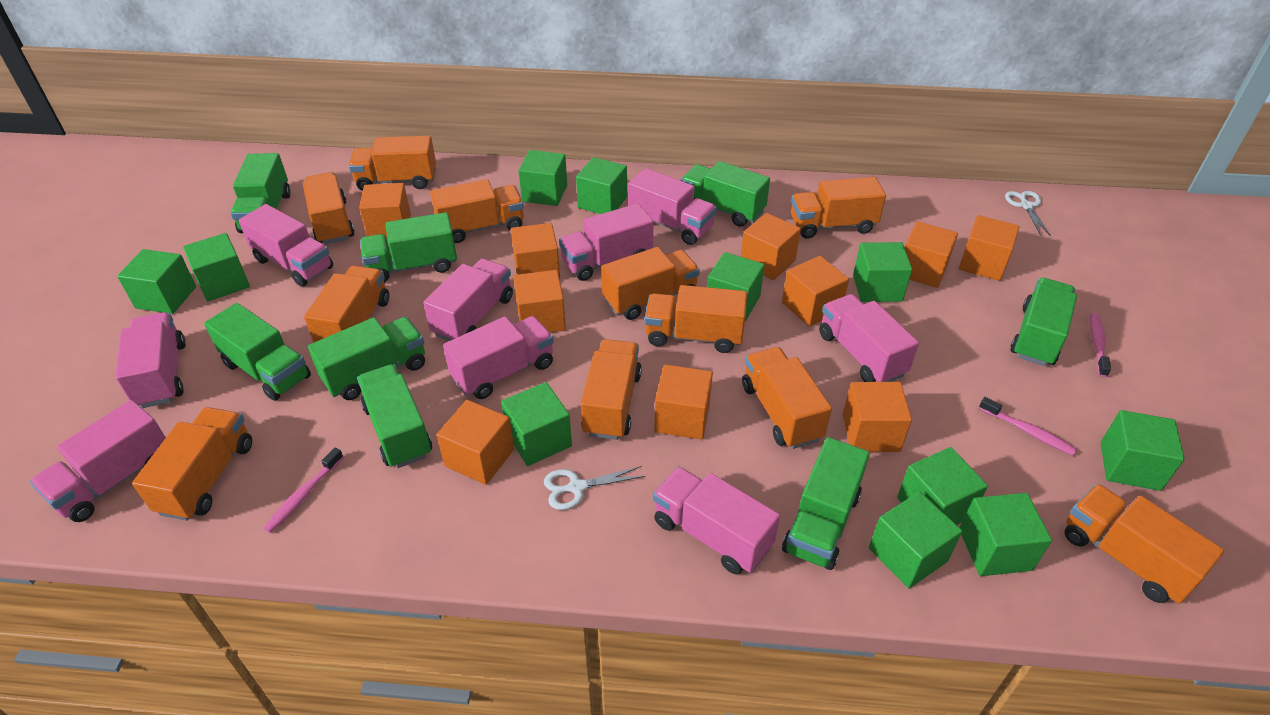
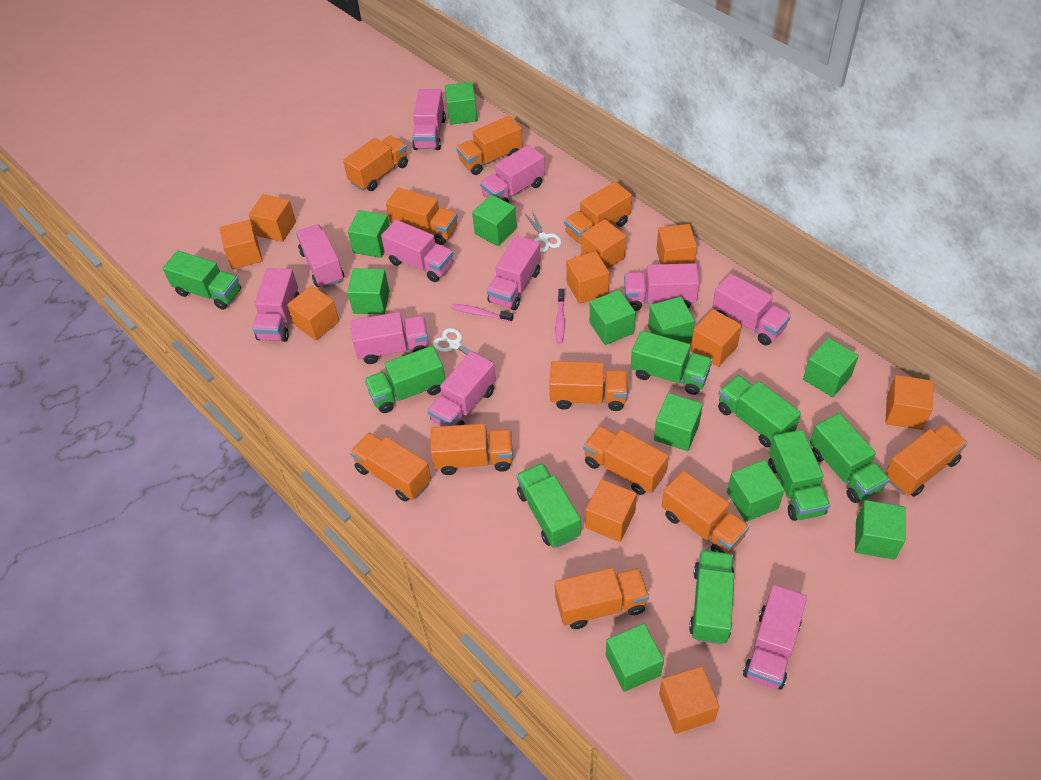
pink toothbrush: [263,448,344,533] [979,397,1077,456] [1090,313,1111,377] = 3 -> [451,304,513,322] [555,289,565,344] = 2
pink truck: [30,400,166,522] [115,312,186,408] [239,204,333,287] [423,259,513,341] [443,316,554,399] [559,203,654,281] [628,168,717,245] [653,467,780,574] [819,294,919,382] = 9 -> [252,268,299,342] [296,224,344,288] [350,312,429,364] [381,220,453,282] [412,89,446,150] [427,351,496,426] [480,145,545,203] [487,235,541,310] [624,263,699,311] [712,274,791,346] [743,585,807,690] = 11

